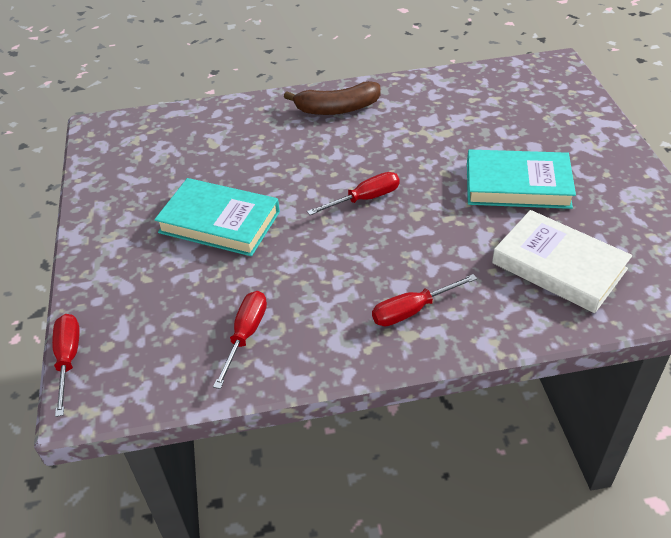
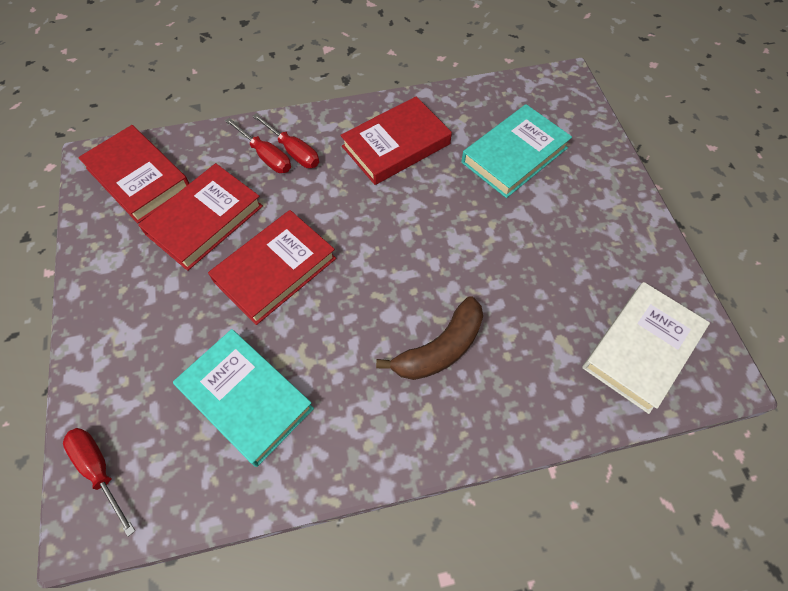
red book: none = 0 -> [78,125,190,223] [138,163,263,271] [208,210,336,325] [340,96,452,185] = 4
red screwdriver: [52,314,80,417] [213,291,267,389] [307,172,400,215] [372,274,477,327] = 4 -> [63,428,135,537] [225,118,291,173] [252,113,319,168] = 3

